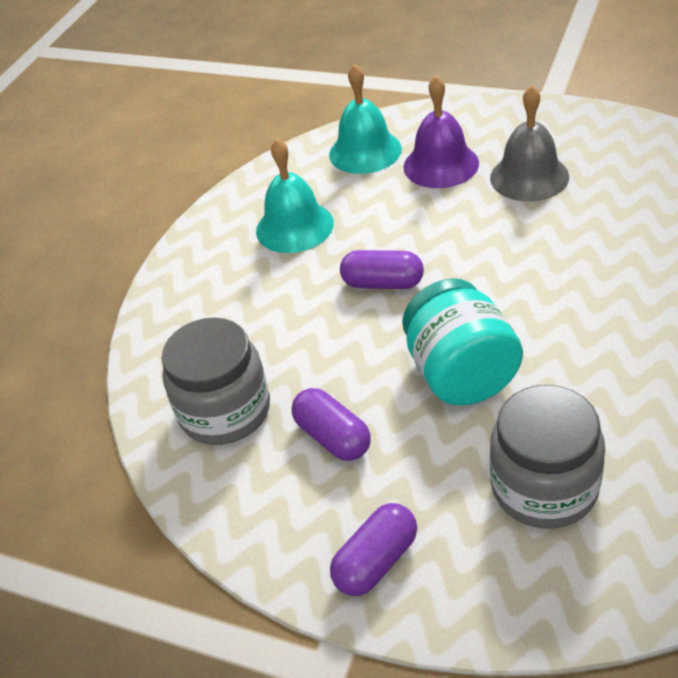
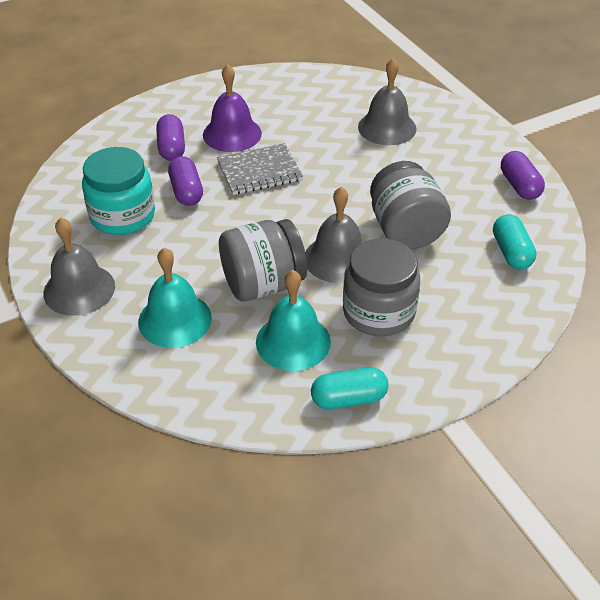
grey bell: [490,85,569,202] = 1 -> [43,218,115,316] [305,187,362,283] [358,58,417,145] = 3
grey jar: [162,318,270,445] [490,385,605,529] = 2 -> [219,219,307,302] [343,238,420,336] [370,161,451,249] = 3
grey notebook: none = 0 -> [217,143,303,195] = 1
turquoise capsule: none = 0 -> [311,367,389,409] [493,214,536,269] = 2

